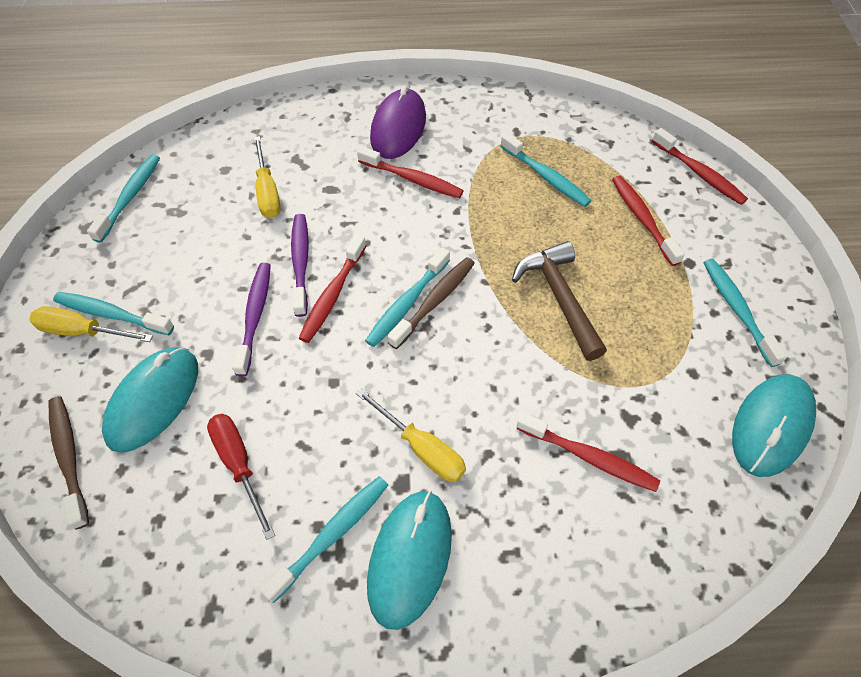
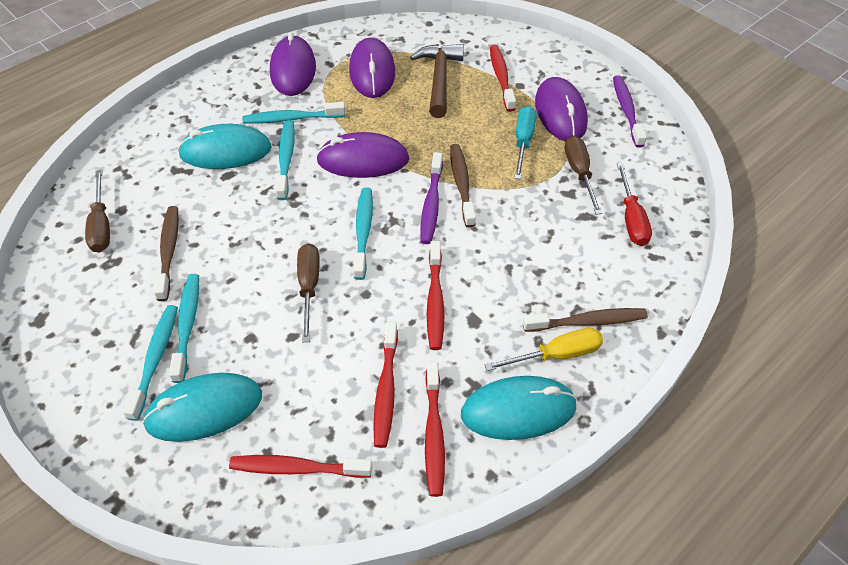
brown screwdriver: none = 0 -> [85,170,110,253] [297,243,320,342] [565,136,602,215] = 3
brown toothbrush: [48,396,89,529] [388,257,475,349] = 2 -> [154,206,179,301] [450,144,476,228] [523,308,648,332] = 3
purple mouse: [370,86,426,159] = 1 -> [270,32,316,96] [316,132,409,178] [349,38,395,98] [535,77,588,141] = 4
turquoise screwdriver: none = 0 -> [514,106,537,179] = 1
turquoise toothbrush: [53,292,174,335] [87,154,160,243] [261,476,388,603] [365,247,450,347] [501,133,591,207] [704,259,788,367] = 6 -> [123,305,178,421] [169,274,199,383] [242,102,345,124] [275,120,295,200] [353,188,373,280] = 5
yellow screwdriver: [29,306,153,342] [254,136,281,218] [356,388,466,482] = 3 -> [485,328,603,371] = 1

